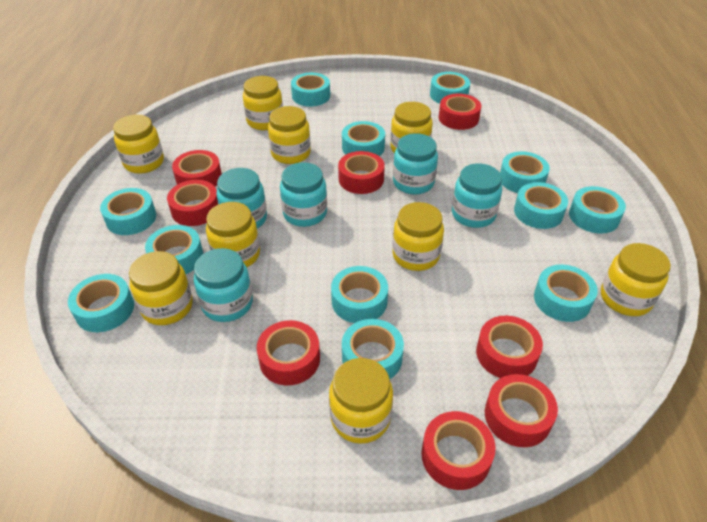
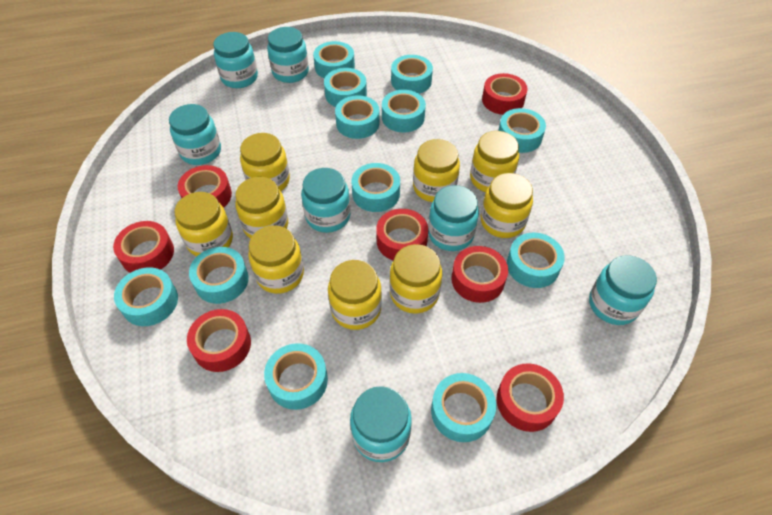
red tape: [167,180,218,226] [172,150,222,187] [257,320,320,386] [338,151,385,194] [421,411,496,490] [439,94,481,130] [476,316,543,378] [485,374,558,447] = 8 -> [113,221,174,273] [178,165,232,208] [187,309,251,372] [376,209,428,261] [451,246,508,303] [482,73,527,115] [497,363,564,432] = 7
turquoise jar: [194,248,253,322] [216,168,267,229] [280,162,327,227] [393,133,438,194] [452,163,502,228] = 5 -> [169,104,221,165] [213,32,258,88] [267,27,309,83] [301,168,350,233] [350,386,412,462] [428,185,479,251] [589,255,657,325] = 7

